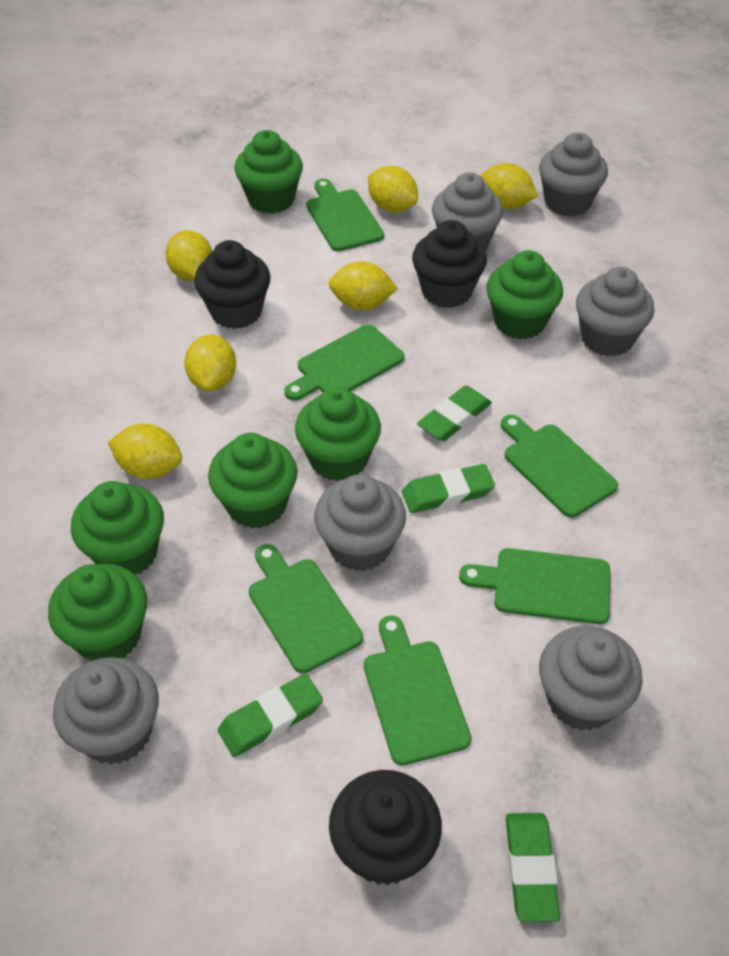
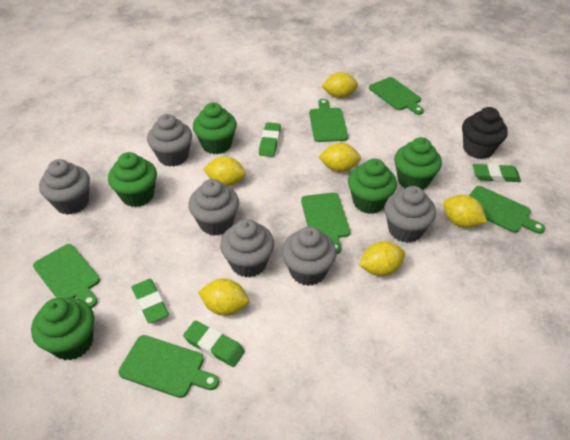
black cupcake: [194,240,270,329] [329,770,442,886] [412,220,487,308] = 3 -> [462,107,508,159] = 1
green cupcake: [48,563,147,661] [71,481,164,575] [208,433,298,528] [235,130,303,214] [295,387,381,481] [486,250,563,339] = 6 -> [31,298,94,360] [108,152,157,207] [193,103,237,154] [348,159,397,214] [394,137,442,190] = 5

